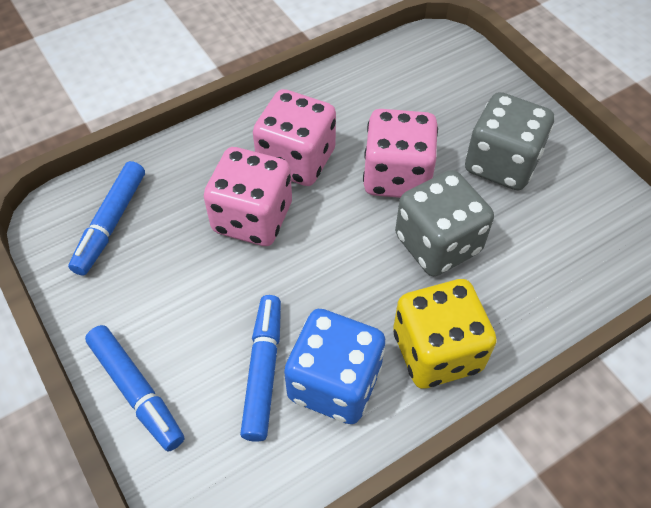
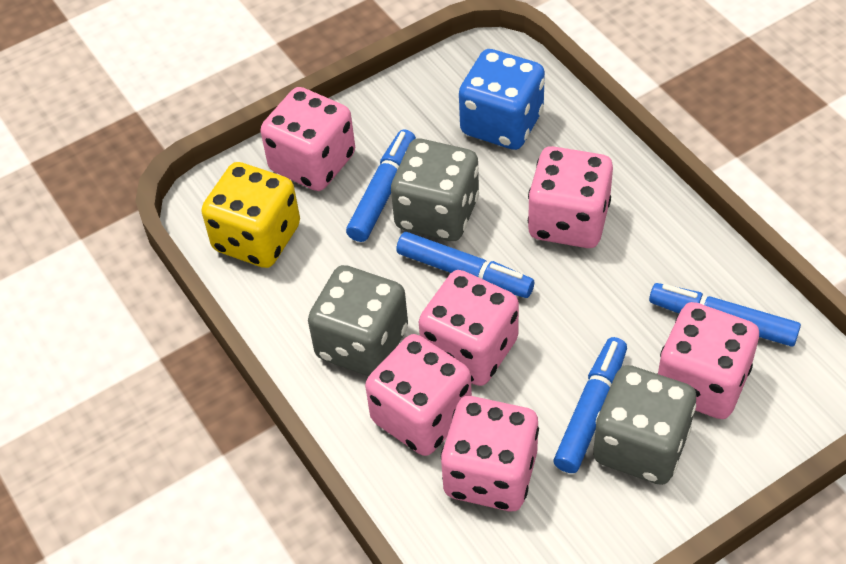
blue marker: [68,161,145,276] [85,325,184,451] [240,295,281,442] = 3 -> [346,130,416,242] [396,232,534,298] [554,337,627,473] [649,283,801,347] = 4
grey dice: [395,170,494,276] [465,92,554,190] = 2 -> [308,265,408,376] [391,138,479,241] [593,365,696,485] = 3
pink dice: [204,147,292,246] [253,89,336,186] [363,109,438,198] = 3 -> [260,87,355,191] [365,334,472,456] [419,270,519,386] [441,396,539,511] [528,146,613,248] [658,302,759,419] = 6

